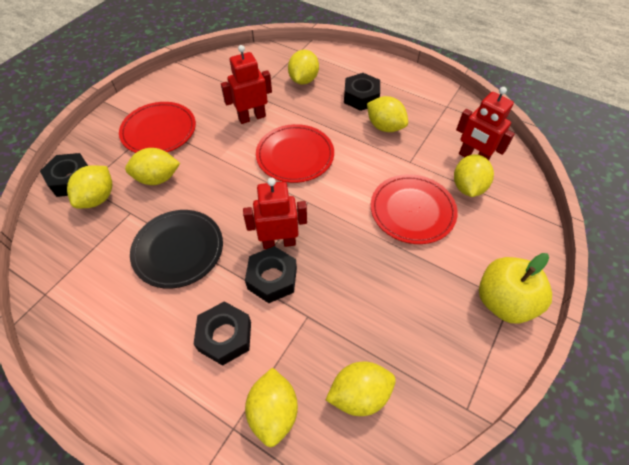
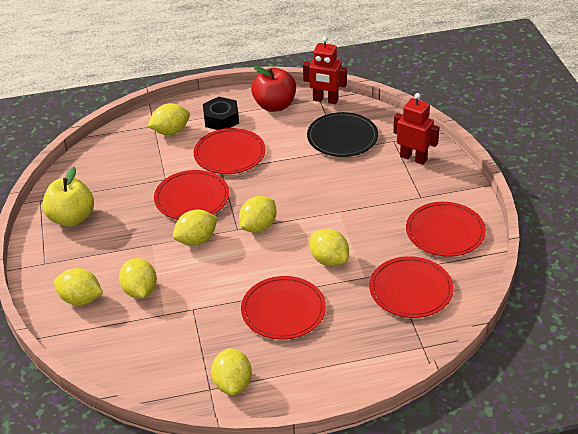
black nut: [40,153,88,197] [194,301,251,366] [245,246,297,303] [344,73,380,111] = 4 -> [203,97,239,130] = 1
red apple: none = 0 -> [251,66,296,112] = 1
red plate: [119,102,196,153] [256,124,334,183] [371,174,458,244] = 3 -> [154,170,229,220] [194,128,266,174] [241,276,326,340] [369,256,454,318] [406,202,486,257] = 5
red robot: [221,45,272,124] [243,178,307,249] [456,87,515,160] = 3 -> [303,37,347,104] [393,93,440,165] = 2

